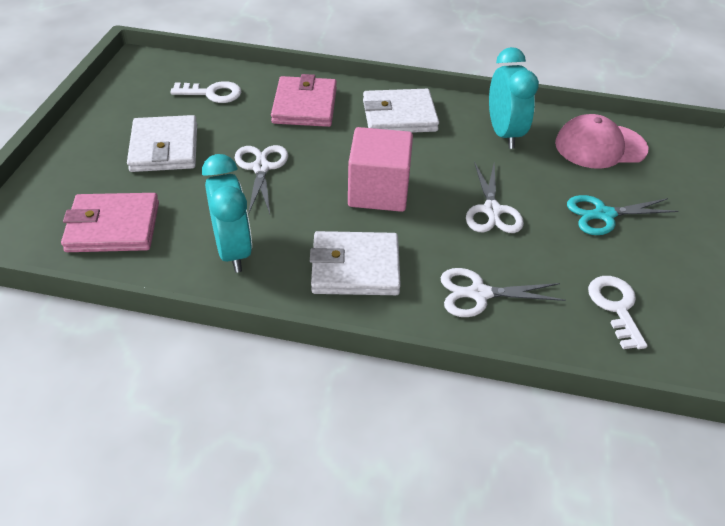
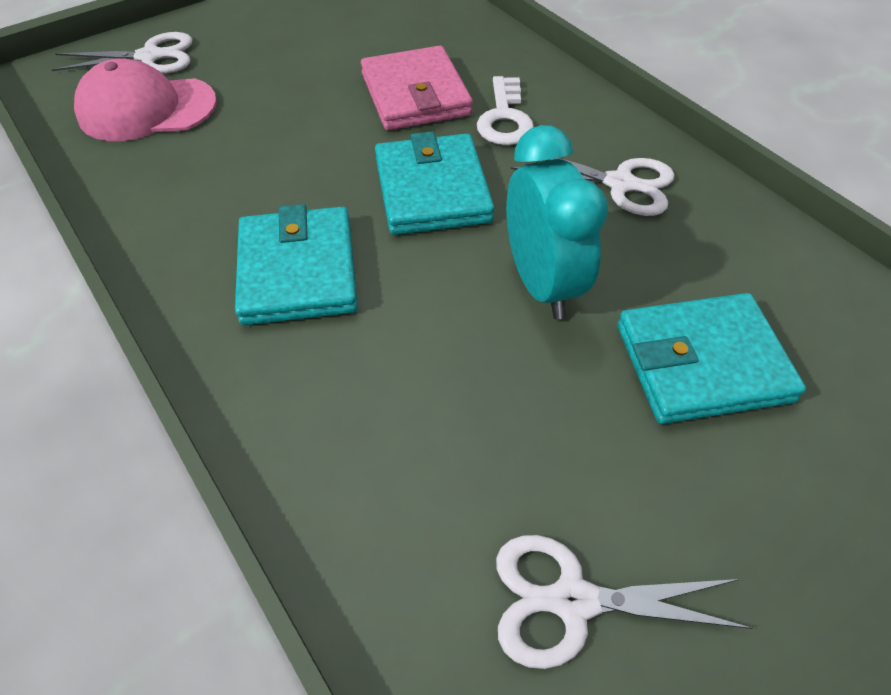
pink cube: [348,127,413,212] = 1 -> none = 0
pink wallet: [61,193,159,252] [271,74,337,127] = 2 -> [361,46,473,131] = 1
turquoise clock: [202,154,252,273] [489,47,539,149] = 2 -> [506,125,608,319] = 1
turquoise scissors: [567,195,679,235] = 1 -> none = 0
turquoise wallet: none = 0 -> [235,204,358,325] [375,131,495,235] [617,293,806,424] = 3
white key: [170,81,241,103] [588,276,648,349] = 2 -> [477,76,534,145] = 1
white wallet: [127,115,197,172] [310,231,401,295] [363,89,439,133] = 3 -> none = 0

